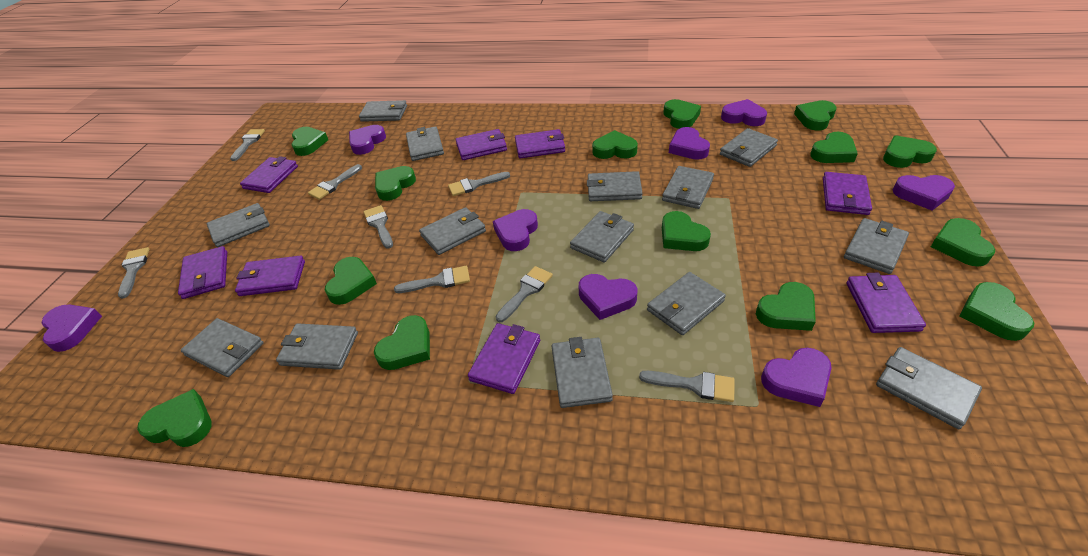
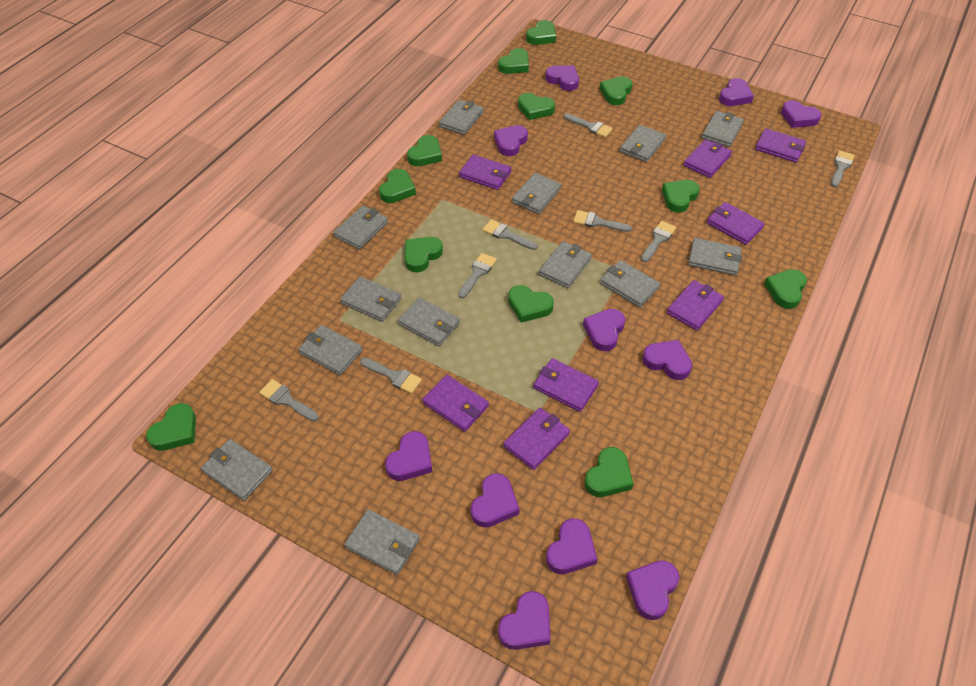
green heart: [137,389,212,447] [291,127,328,156] [325,257,377,305] [374,315,430,370] [375,166,416,201] [592,130,638,159] [662,211,711,251] [663,99,701,129] [756,282,816,331] [794,100,836,131] [810,132,858,163] [883,135,937,168] [931,218,996,267] [960,282,1034,341] = 14 -> [146,403,196,451] [379,169,416,203] [405,237,443,272] [407,135,442,166] [498,48,529,74] [508,285,554,323] [518,93,555,120] [526,20,556,45] [585,447,633,497] [600,76,632,105] [662,180,700,213] [764,269,807,309] = 12
grey wallet: [181,318,264,377] [207,203,270,247] [276,323,358,370] [359,100,407,122] [406,126,444,161] [419,207,486,255] [552,337,613,408] [570,211,634,262] [587,171,643,201] [647,272,726,335] [662,166,714,209] [720,128,778,167] [844,218,909,274] [876,347,982,429] = 14 -> [201,439,273,501] [298,325,363,375] [333,206,388,250] [340,276,401,322] [344,509,420,575] [398,297,460,346] [439,100,484,135] [512,173,562,214] [539,241,592,288] [600,260,660,307] [620,125,666,162] [688,238,742,275] [702,111,744,147] = 13
purple heart: [41,304,102,352] [349,125,386,155] [493,209,538,251] [578,274,637,320] [669,127,710,160] [721,99,767,126] [761,348,832,407] [893,175,955,210] = 8 -> [385,431,432,481] [471,473,520,527] [494,125,528,156] [498,591,551,650] [545,65,579,91] [546,518,597,574] [583,309,625,351] [626,560,679,620] [642,340,692,380] [719,78,754,106] [781,100,822,128] = 11

